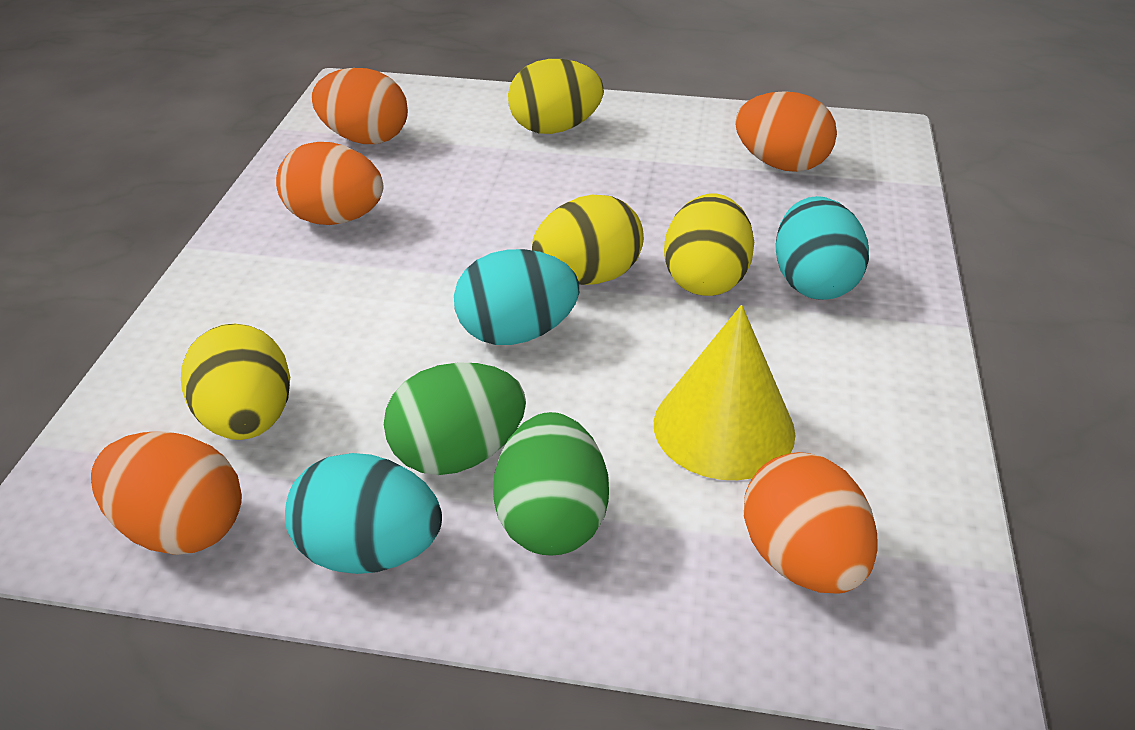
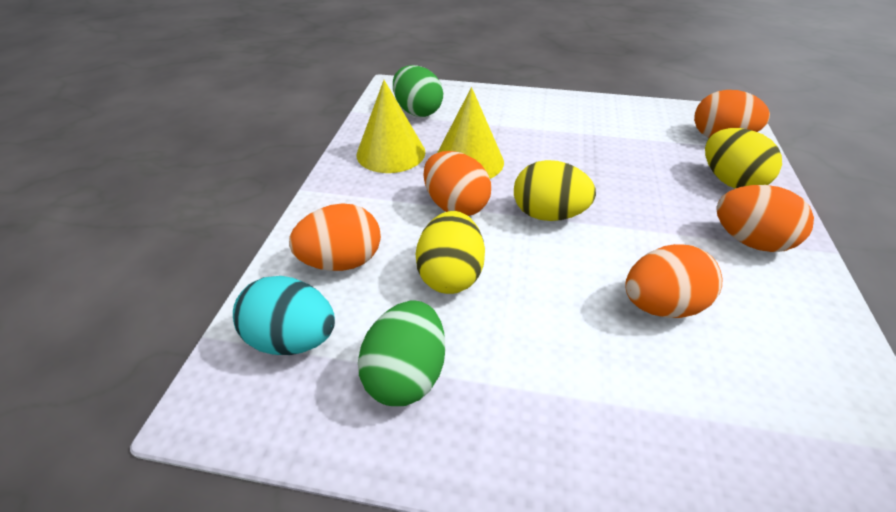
turquoise egg: [285,453,442,574] [454,249,579,345] [776,196,869,300] = 3 -> [233,276,335,355] = 1
yellow cone: [654,305,795,480] = 1 -> [357,80,425,173] [437,87,504,179] = 2
yellow egg: [181,323,290,440] [508,59,604,134] [532,195,644,285] [664,194,754,296] = 4 -> [416,211,485,294] [514,160,596,221] [705,128,782,189] = 3

